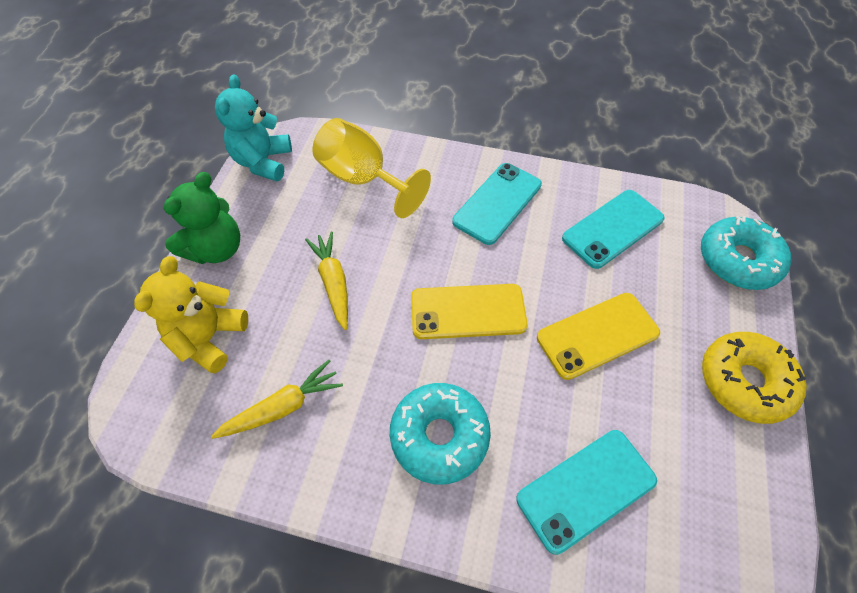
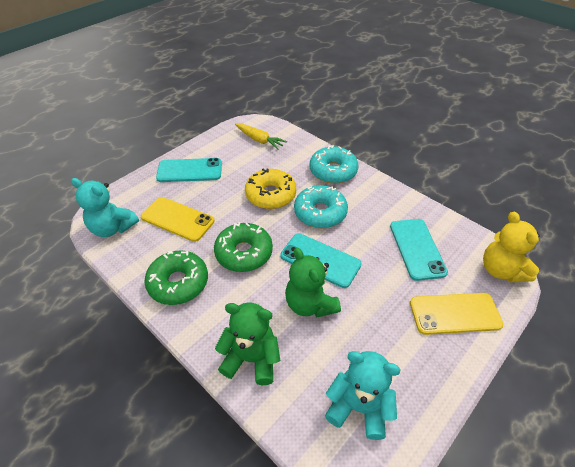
green donut: none = 0 -> [144,250,208,305] [214,222,273,272] = 2
green teddy bear: [164,172,240,264] = 1 -> [215,302,280,385] [285,248,341,318] = 2
turquoise teddy bear: [215,74,292,181] = 1 -> [71,178,139,237] [325,351,401,440] = 2
yellow carrot: [211,360,343,439] [305,232,348,330] = 2 -> [235,123,287,150] = 1
yellow goblet: [313,118,431,218] = 1 -> none = 0

